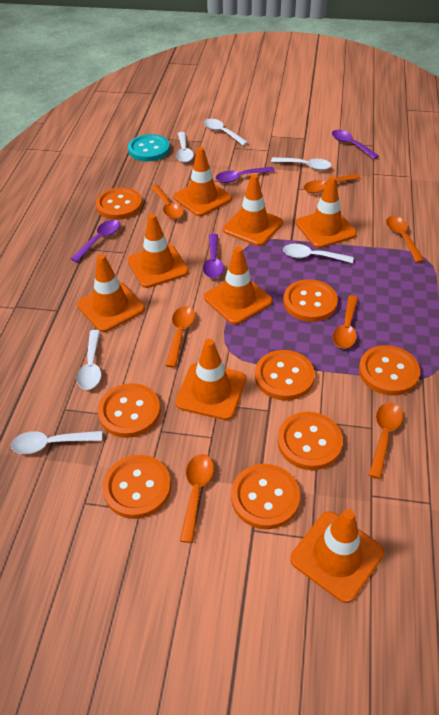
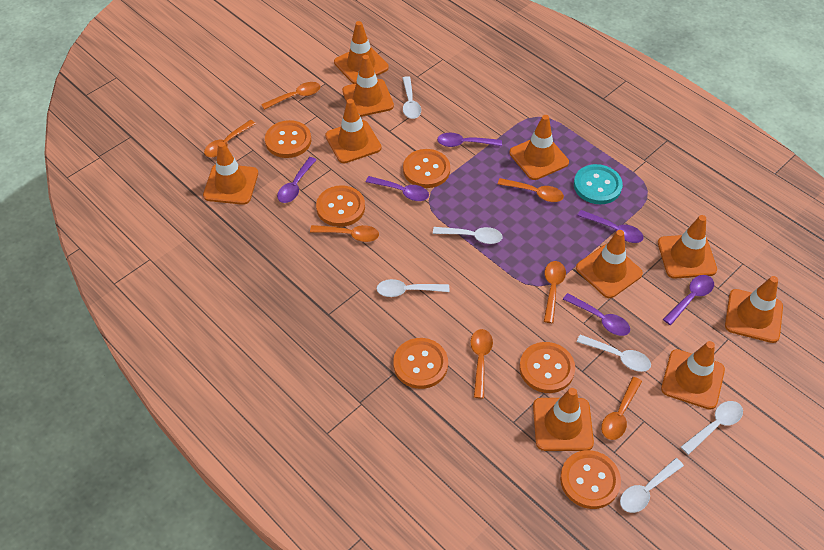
orange button: [96,187,142,220] [98,383,160,438] [102,455,171,519] [231,464,300,529] [255,350,315,401] [277,412,343,470] [283,279,338,322] [359,345,420,395] = 8 -> [265,120,311,158] [316,185,365,227] [393,338,448,389] [403,149,450,188] [519,342,575,393] [560,450,621,509] = 6
orange traffic cone: [77,254,145,332] [127,214,189,288] [173,147,232,216] [175,339,246,420] [204,246,272,325] [223,174,283,246] [290,509,384,603] [296,176,357,248] = 8 -> [203,142,258,205] [325,99,382,163] [334,21,389,84] [342,55,394,117] [509,115,569,180] [533,388,594,451] [576,230,643,298] [658,215,717,279] [661,341,725,410] [725,276,783,343] = 10
purple spoon: [71,220,120,262] [203,234,224,278] [215,167,275,183] [332,130,379,159] = 4 -> [277,157,316,203] [366,176,429,201] [437,132,502,147] [563,293,630,336] [577,210,644,243] [663,275,714,325] = 6

